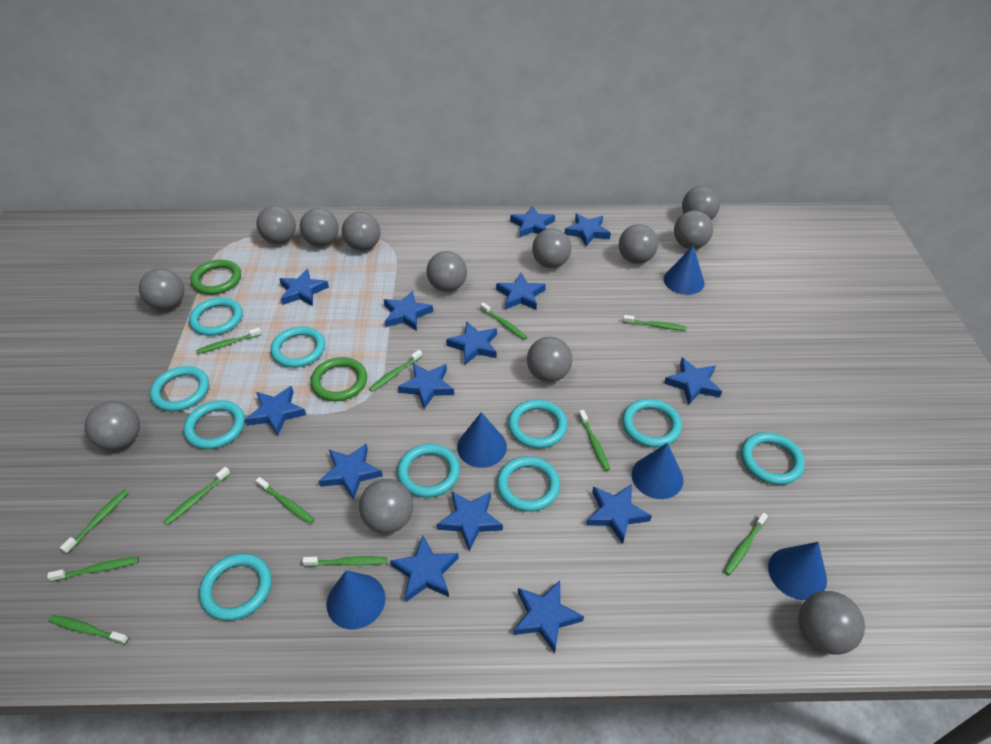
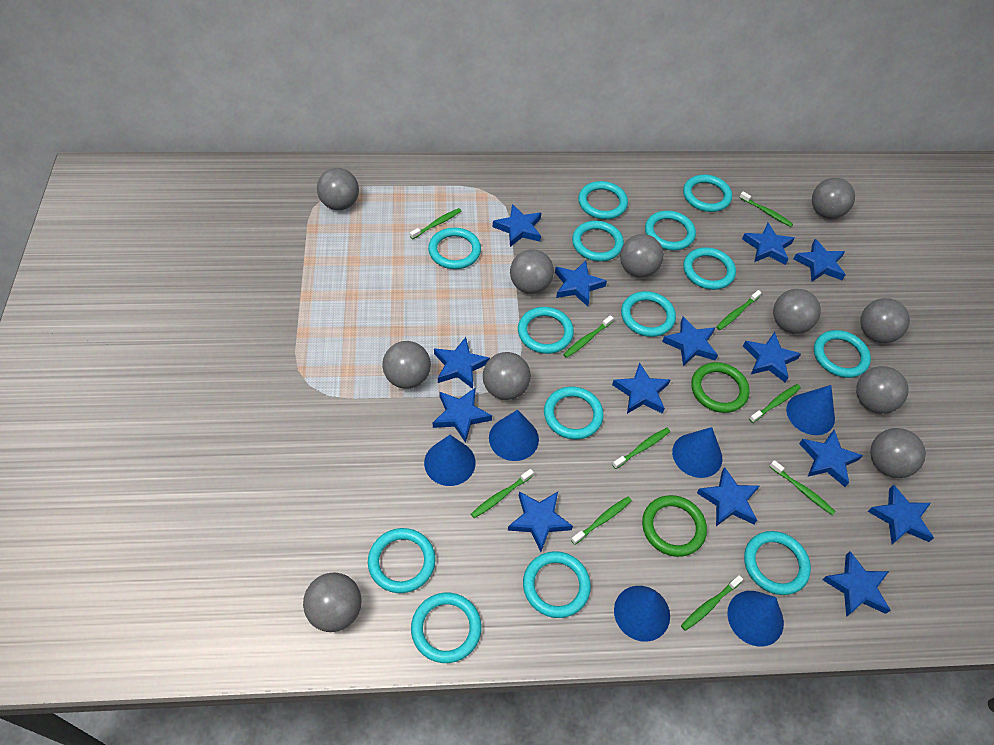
blue cone: [326,570,385,629] [457,412,507,468] [632,443,684,499] [664,246,705,295] [768,542,827,600] = 5 -> [424,435,476,486] [489,410,539,461] [614,586,670,642] [672,427,722,478] [727,591,784,647] [786,385,835,435] = 6
green toothbrush: [47,557,139,582] [48,615,129,645] [60,489,129,554] [163,467,231,525] [196,328,262,354] [256,477,314,524] [303,556,387,567] [369,350,422,392] [480,302,527,340] [579,410,610,471] [623,315,687,331] [724,513,768,575] = 12 -> [410,208,461,239] [471,469,534,518] [563,315,614,358] [571,497,632,545] [612,428,670,469] [681,575,743,631] [716,290,762,330] [740,191,793,227] [749,384,801,423] [770,460,836,515] = 10
grey ball: [85,401,140,450] [139,268,184,310] [256,205,296,244] [300,208,339,246] [342,212,380,251] [359,479,413,534] [426,251,467,292] [527,337,572,382] [532,228,571,268] [619,224,658,264] [674,210,713,249] [682,186,720,220] [798,591,865,655] = 13 -> [303,573,362,632] [317,168,359,210] [382,341,431,389] [483,352,531,400] [510,249,554,294] [620,234,664,277] [773,289,821,334] [812,178,855,219] [856,366,908,414] [860,298,910,343] [870,428,926,478] = 11
turquoise ring: [150,366,209,411] [184,400,245,449] [189,297,243,336] [199,553,272,621] [270,327,325,368] [397,444,460,498] [497,456,560,512] [508,399,567,448] [622,399,682,448] [741,432,805,485] = 10 -> [368,528,436,593] [411,593,482,663] [428,227,481,269] [518,307,574,354] [523,551,591,618] [544,387,604,439] [572,221,624,261] [578,181,628,219] [621,291,676,337] [645,211,696,250] [683,175,732,212] [683,247,736,290] [744,531,811,595] [814,330,871,378] = 14

